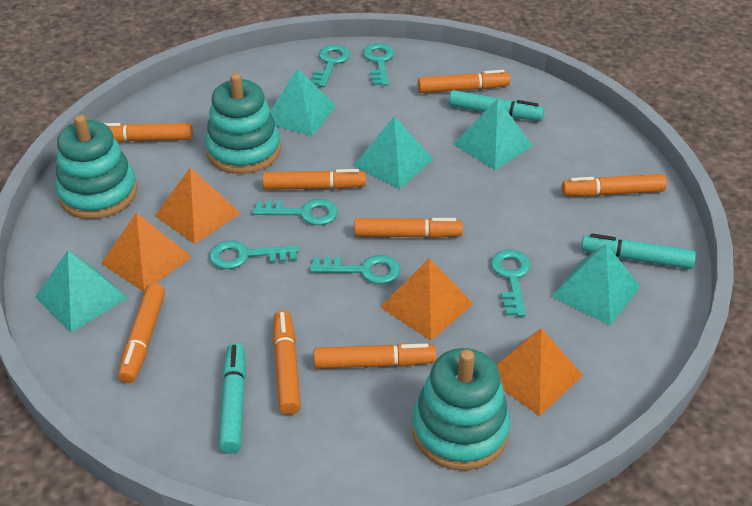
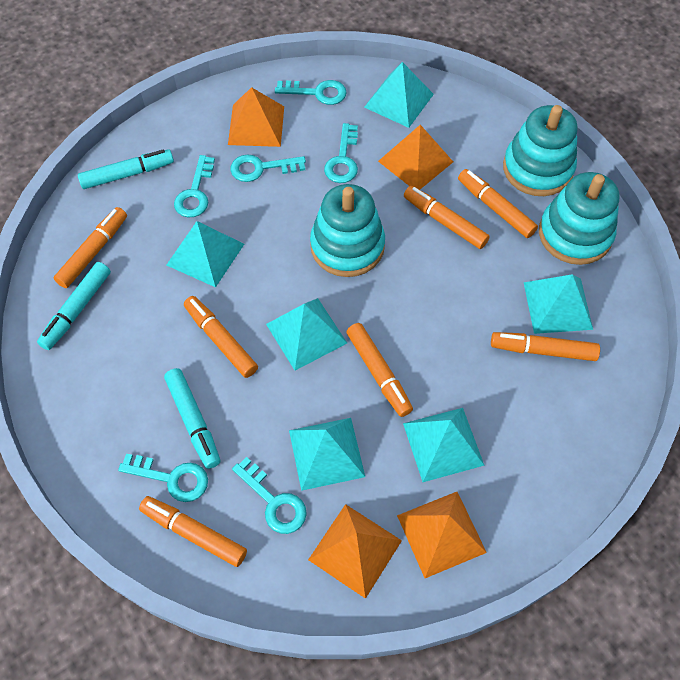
orange marker: [104,123,193,142] [118,283,165,383] [262,169,366,190] [273,310,301,415] [314,343,436,369] [354,218,463,238] [418,70,511,93] [562,174,667,197] = 8 -> [53,207,127,288] [139,496,247,567] [184,296,258,378] [346,323,413,417] [404,186,490,249] [458,169,538,238] [491,332,600,361] = 7
turquoise pyramid: [35,250,128,332] [270,68,336,136] [354,116,433,189] [454,98,533,170] [551,244,641,326] = 5 -> [167,221,244,287] [266,298,347,370] [289,418,365,491] [364,62,434,128] [403,408,485,482] [524,274,593,334] = 6

